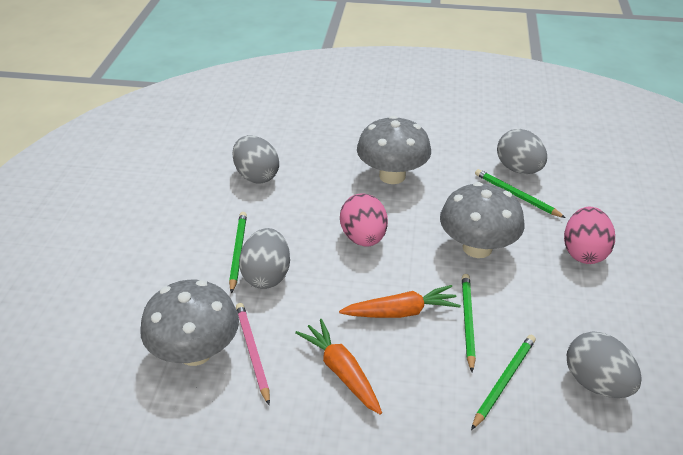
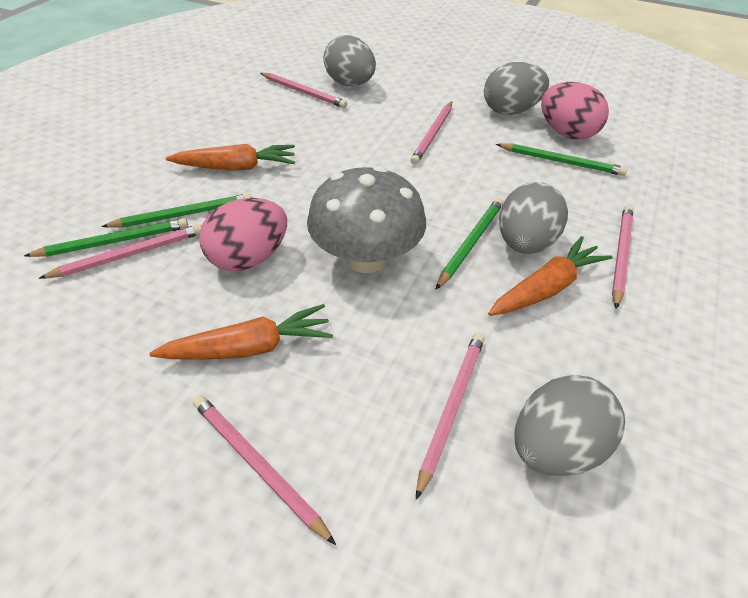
grey mushroom: [140,280,239,366] [357,115,431,184] [440,182,525,258] = 3 -> [307,166,426,273] = 1
orange carrot: [295,319,382,415] [339,285,461,318] = 2 -> [149,304,333,360] [166,144,295,171] [488,236,613,316] = 3
pink pencil: [236,303,270,405] = 1 -> [39,224,201,279] [193,395,336,545] [261,73,347,108] [410,102,452,165] [416,332,485,500] [612,205,633,309] = 6

